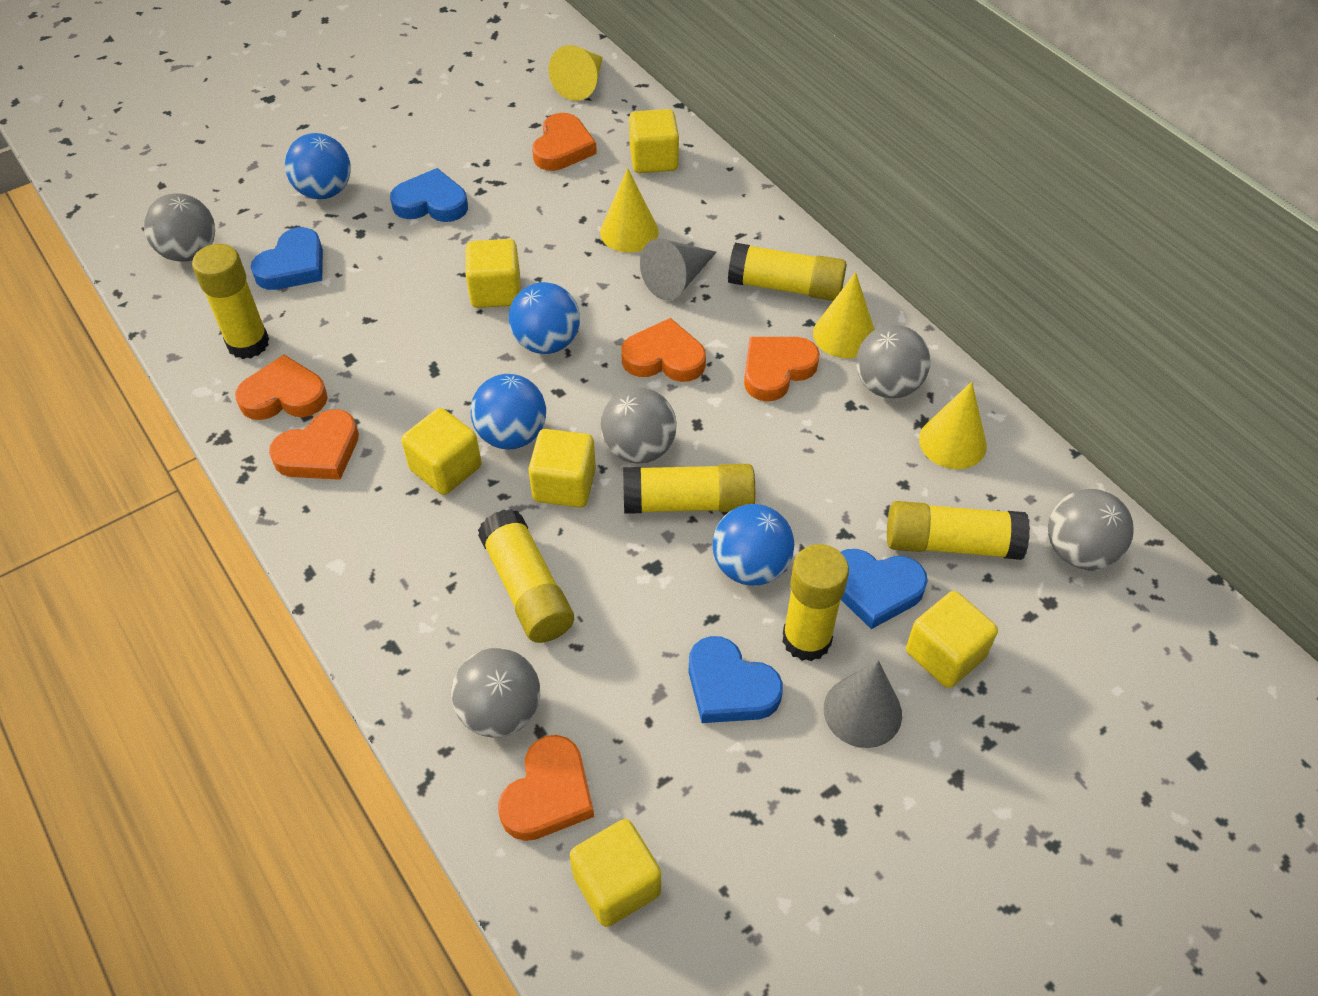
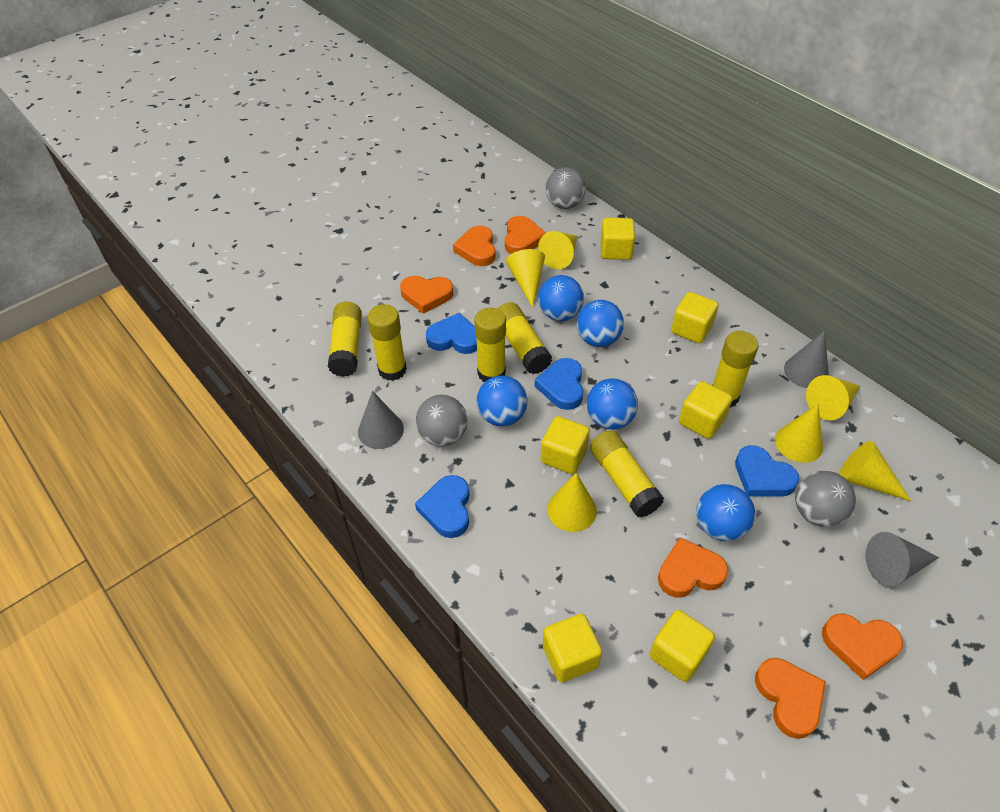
blue ball: [284,133,351,199] [470,374,546,449] [509,282,580,354] [713,504,794,585] = 4 -> [477,376,527,426] [538,275,584,321] [577,300,624,347] [586,378,638,430] [696,484,755,541] = 5
grey ball: [144,193,215,262] [451,648,540,738] [601,387,677,464] [856,325,930,398] [1048,489,1134,570] = 5 -> [416,395,468,446] [546,167,586,209] [795,471,856,527] = 3
grey cone: [640,238,717,300] [824,660,902,748] = 2 -> [358,391,404,449] [784,331,829,388] [865,532,939,586] = 3
yellow cone: [548,45,603,101] [600,168,659,253] [813,272,875,358] [919,382,987,469] = 4 -> [506,249,545,308] [538,231,577,269] [547,473,597,532] [775,404,823,463] [806,375,860,421] [839,441,911,501] = 6

